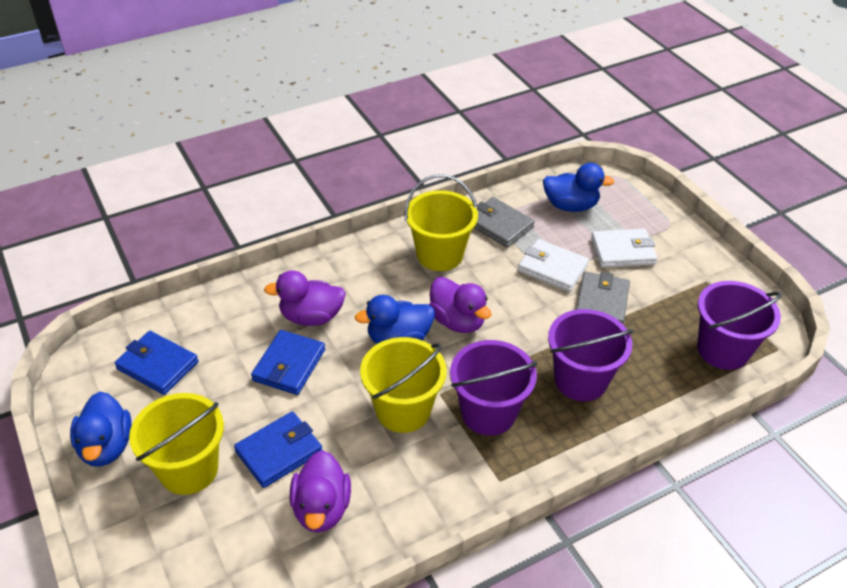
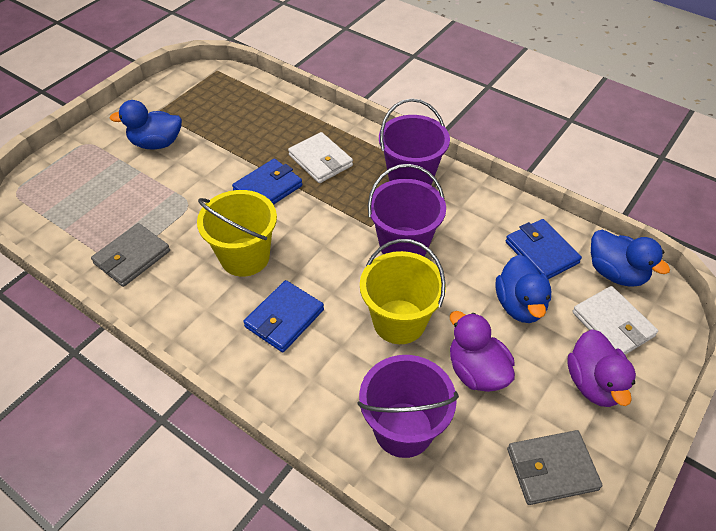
purple duck: [264,270,346,326] [289,450,351,533] [429,277,491,333] = 3 -> [450,311,515,392] [567,329,636,407] = 2
yellow bucket: [129,393,224,495] [360,337,447,433] [404,175,478,271] = 3 -> [197,190,277,277] [360,239,446,344] = 2

